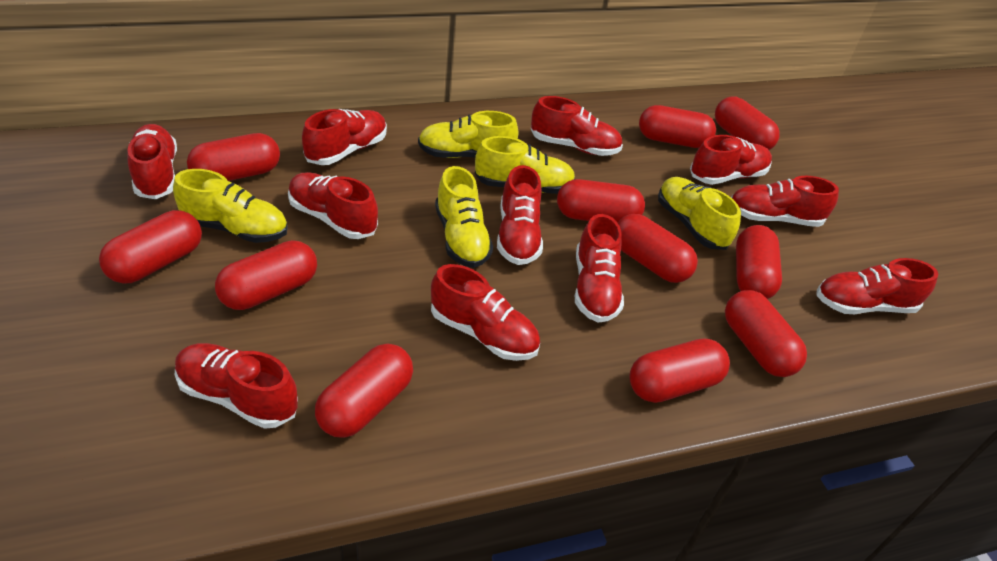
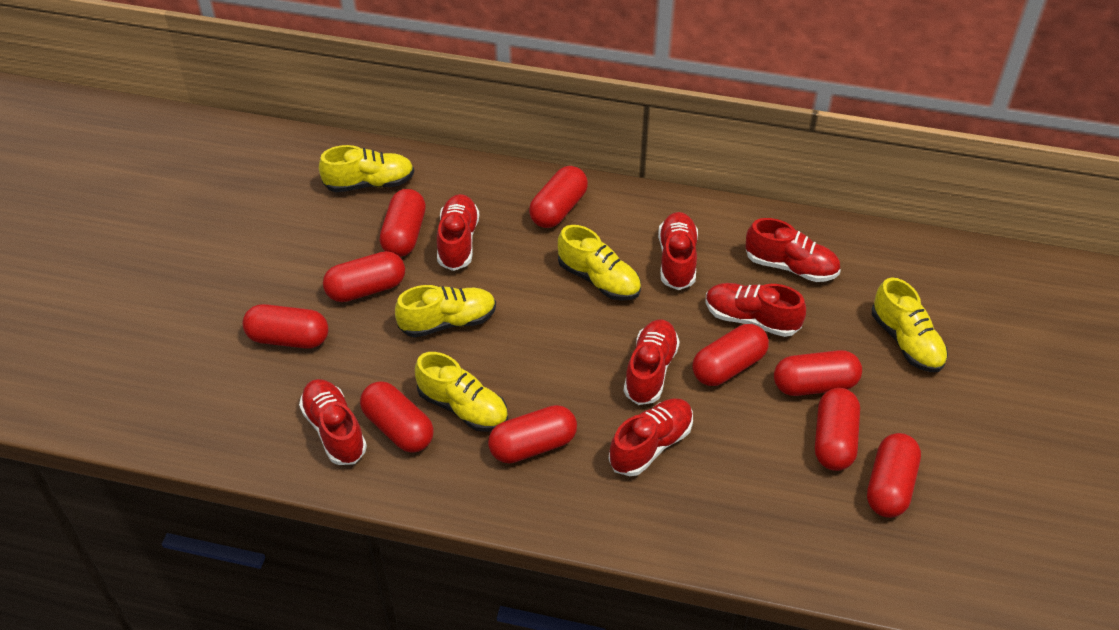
red capsule: [99,210,202,284] [187,133,280,181] [215,240,317,310] [315,344,413,438] [557,179,645,222] [617,214,698,283] [629,339,730,403] [639,105,716,148] [715,96,780,150] [725,290,807,377] [736,225,782,299] = 11 -> [242,304,329,349] [323,251,405,302] [360,381,434,452] [380,189,426,257] [488,405,577,463] [529,166,588,228] [692,324,769,386] [774,350,862,396] [815,388,860,471] [867,433,921,518] = 10
red shoe: [127,124,177,199] [175,343,298,429] [288,172,378,239] [302,109,387,165] [431,264,540,361] [497,165,543,265] [531,96,623,156] [575,214,624,323] [690,135,772,185] [731,176,839,227] [816,258,938,314] = 11 -> [299,379,367,465] [437,194,479,271] [609,398,693,476] [624,320,680,405] [658,212,698,290] [706,283,806,337] [745,218,841,282] = 7

